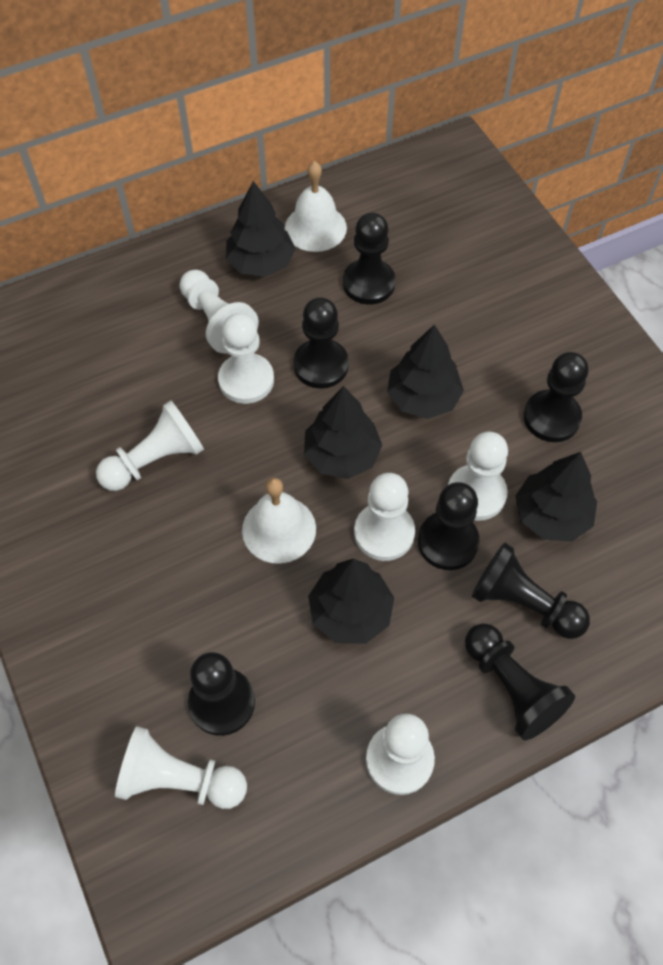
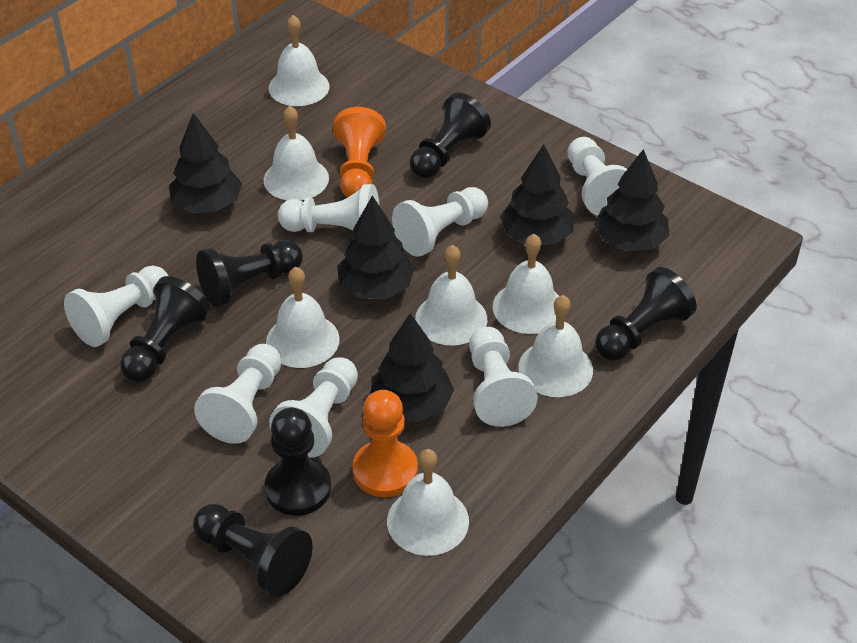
black pawn: [188,652,255,736] [293,297,349,389] [343,213,396,304] [418,482,480,570] [465,623,575,740] [472,542,590,639] [524,352,589,442] = 7 -> [120,276,211,382] [193,504,313,597] [196,240,303,307] [265,408,331,516] [410,93,491,178] [595,267,697,360] = 6
orange pawn: none = 0 -> [333,107,386,198] [353,390,418,497] = 2
white bell: [242,478,316,564] [285,161,347,252] = 2 -> [264,106,329,200] [266,267,340,368] [269,15,330,106] [387,449,469,556] [415,245,487,345] [493,234,559,334] [518,295,593,397] = 7

